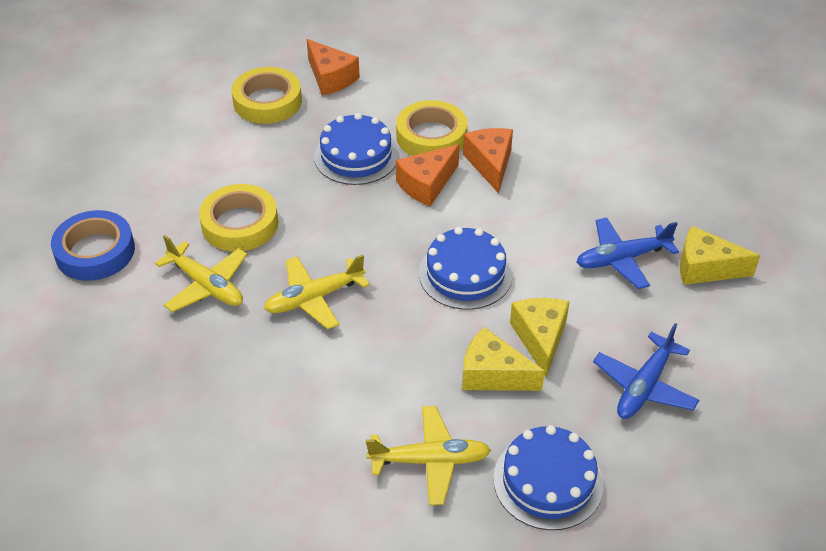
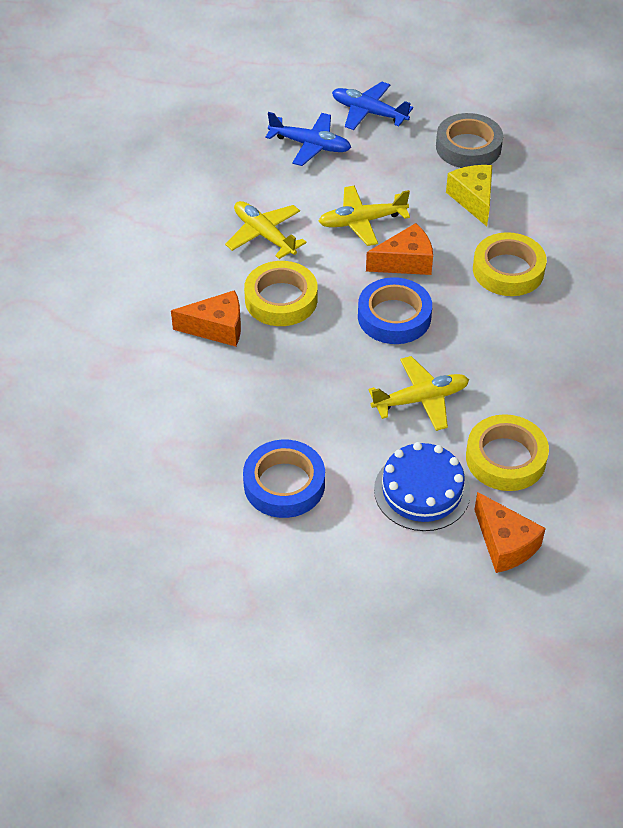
blue cake: [314,113,399,185] [419,227,513,310] [493,425,604,530] = 3 -> [374,442,471,531] = 1
blue tape: [51,210,135,281] = 1 -> [243,440,325,518] [358,277,432,344] = 2
grey tape: none = 0 -> [436,113,503,168] = 1
yellow cheese: [462,327,545,391] [510,298,570,378] [680,226,760,285] = 3 -> [446,165,492,226] = 1

